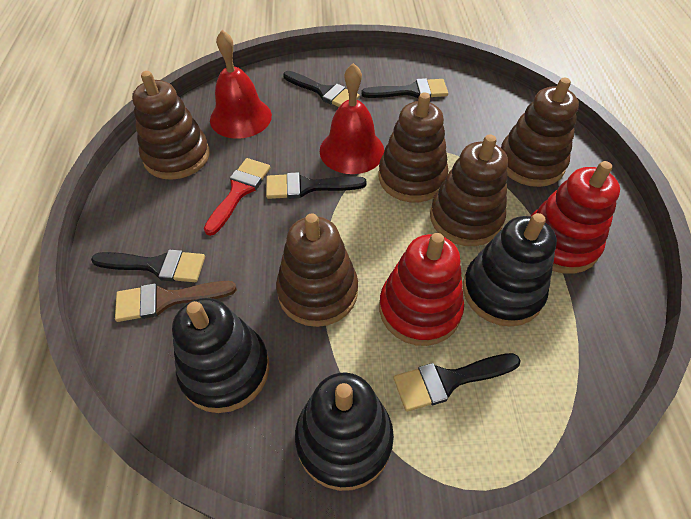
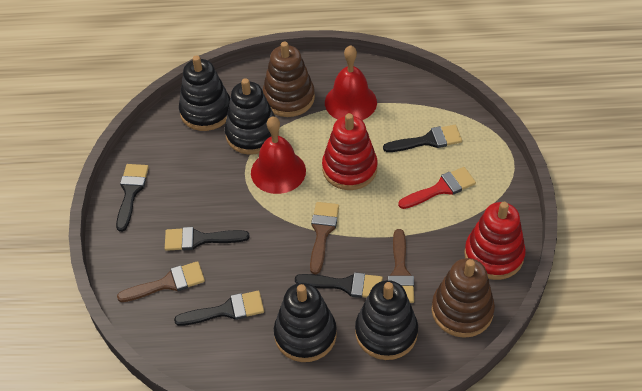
black stacking toy: [172,298,269,413] [295,373,394,491] [463,213,557,327] = 3 -> [179,55,230,131] [225,78,279,155] [274,283,337,362] [355,280,418,360] = 4
brown brush: [115,281,237,322] = 1 -> [117,261,205,302] [310,202,339,274] [388,229,414,303] = 3
brown stacking toy: [132,71,210,180] [276,213,358,327] [378,92,448,202] [430,134,508,246] [501,78,579,187] = 5 -> [263,42,315,117] [432,258,495,338] = 2

